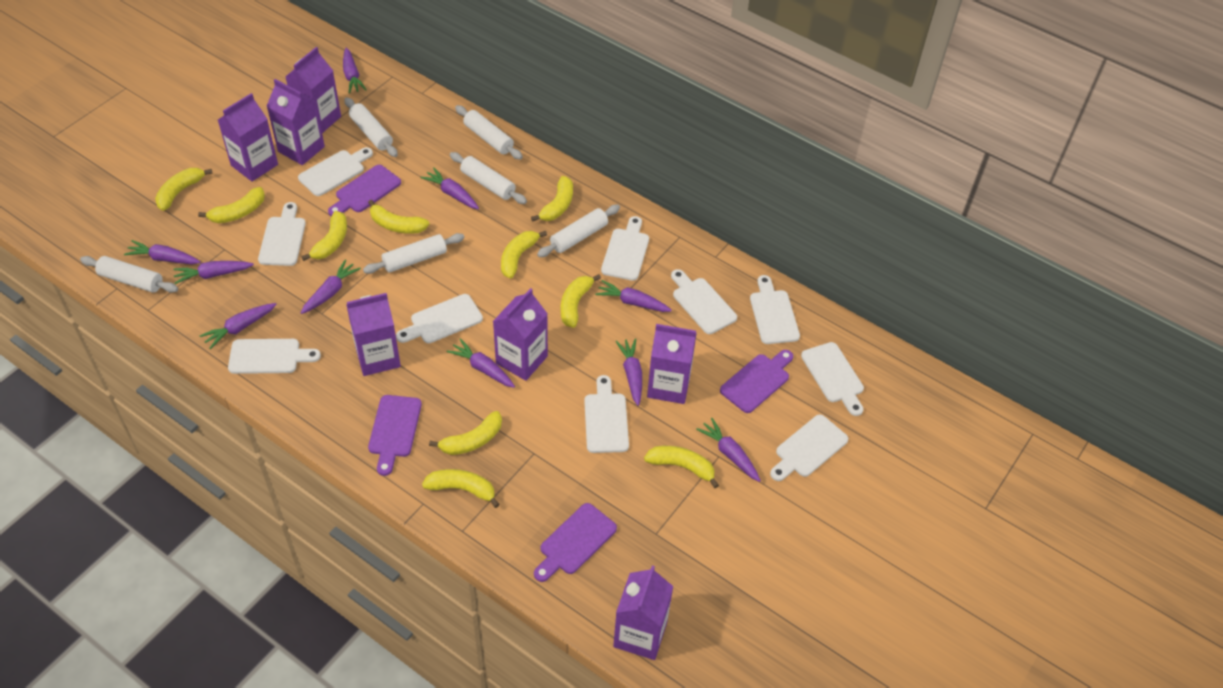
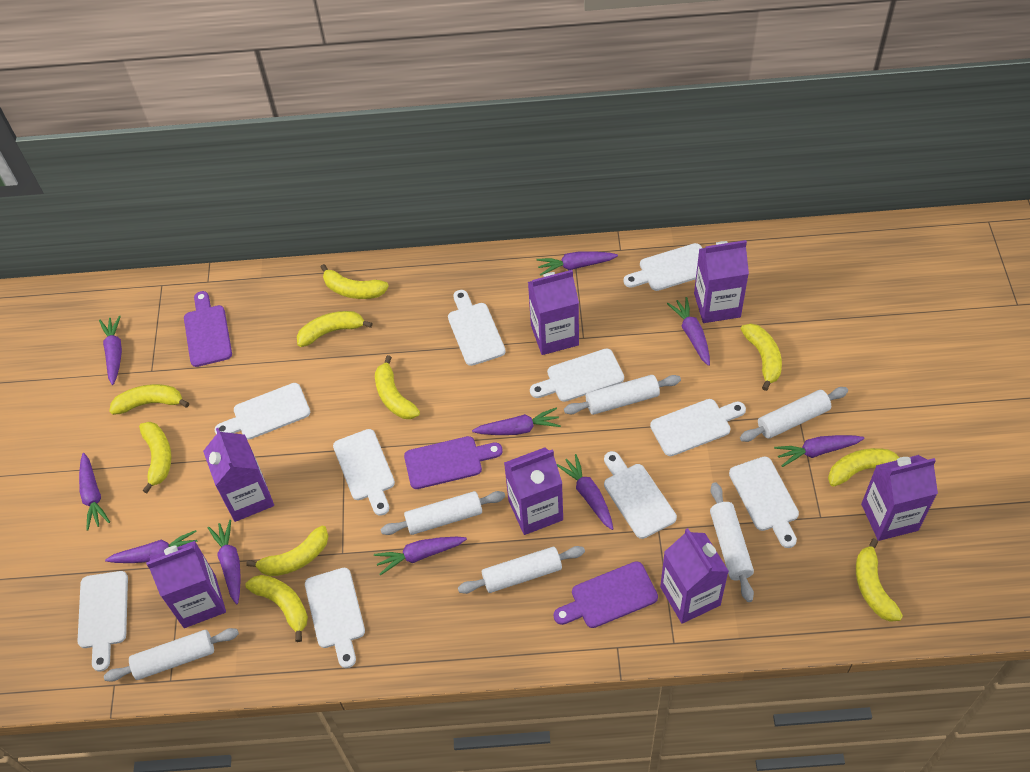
purple cutting board: [328,165,401,216] [368,395,422,476] [534,503,617,582] [720,350,793,413] = 4 -> [184,291,232,367] [404,436,503,489] [554,561,658,628] = 3

